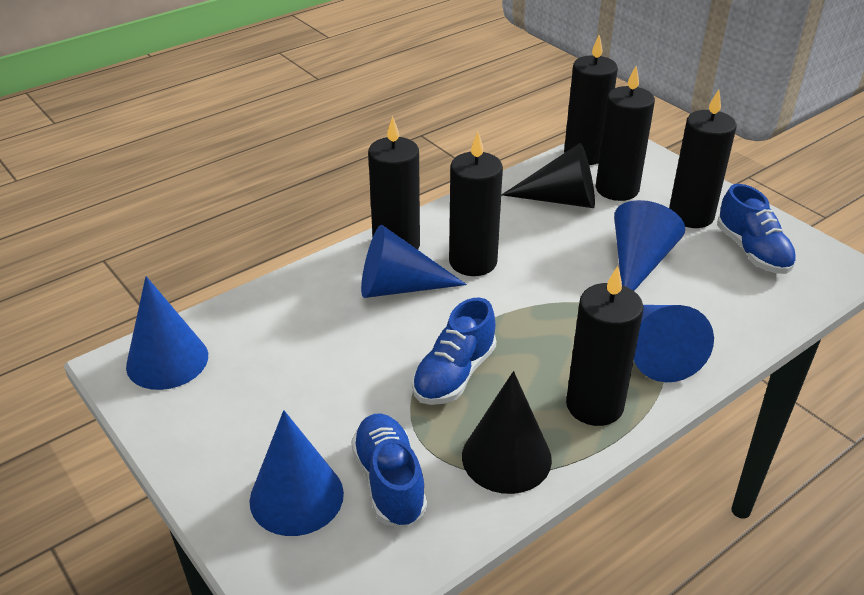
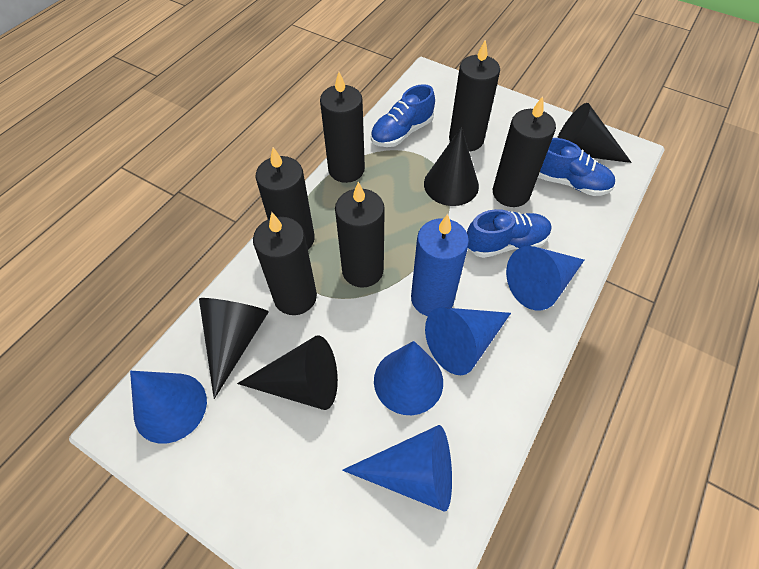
black cone: [462,371,552,494] [502,143,595,208] = 2 -> [199,298,269,399] [237,335,338,410] [424,127,479,206] [557,103,632,163] = 4
blue candle: none = 0 -> [411,214,469,316] = 1

